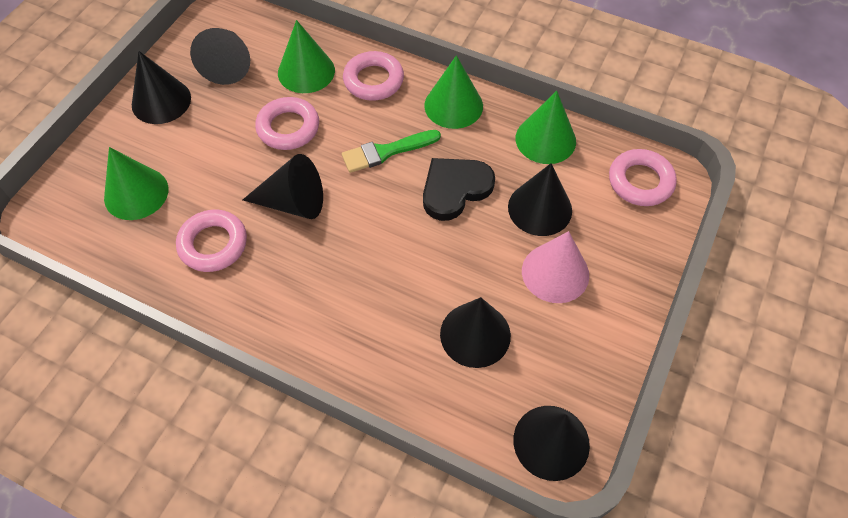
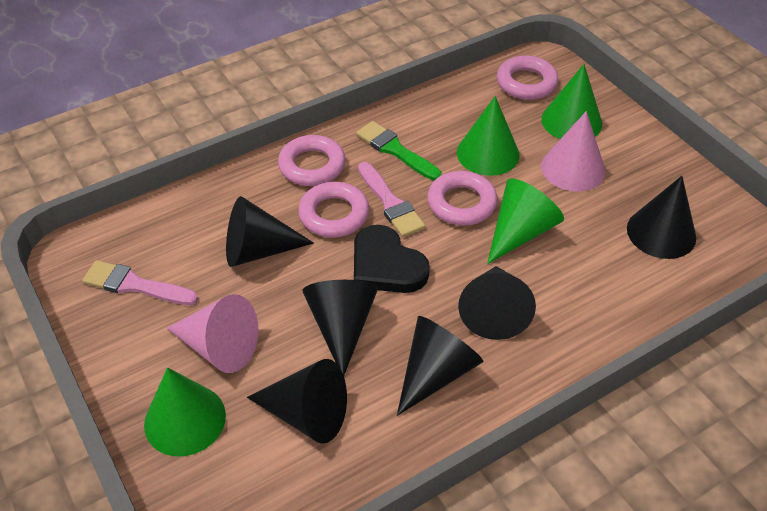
pink brush: none = 0 -> [82,260,198,305] [358,162,425,237] = 2
pink cone: [522,231,589,303] = 1 -> [167,294,258,373] [541,111,606,192] = 2

